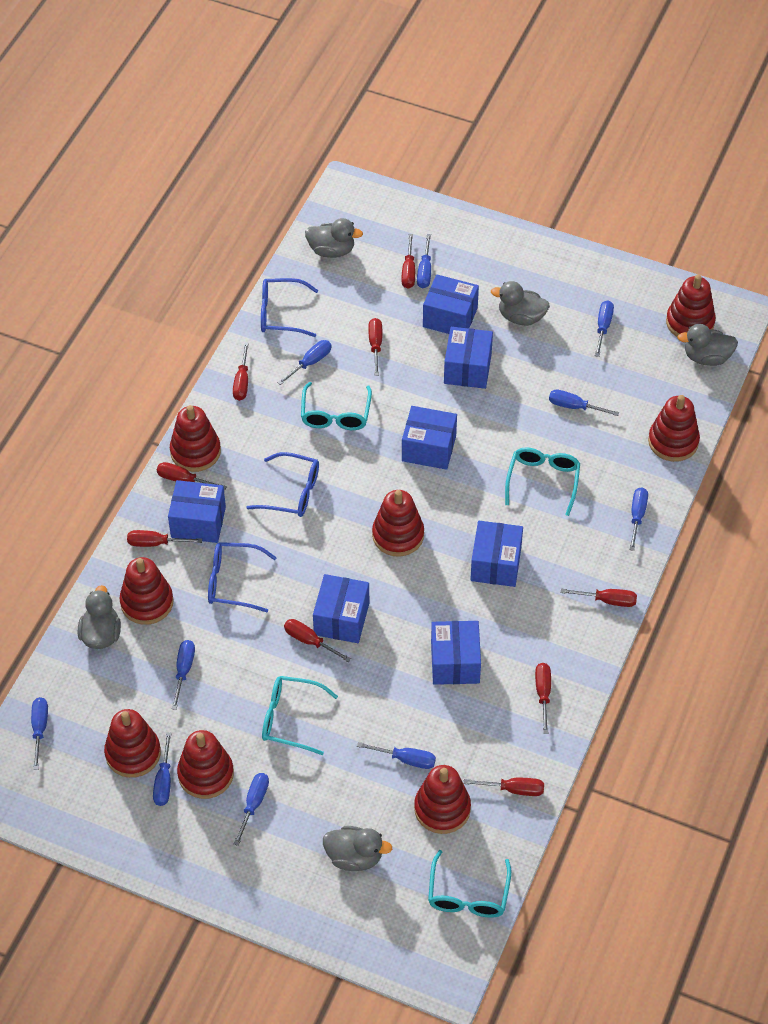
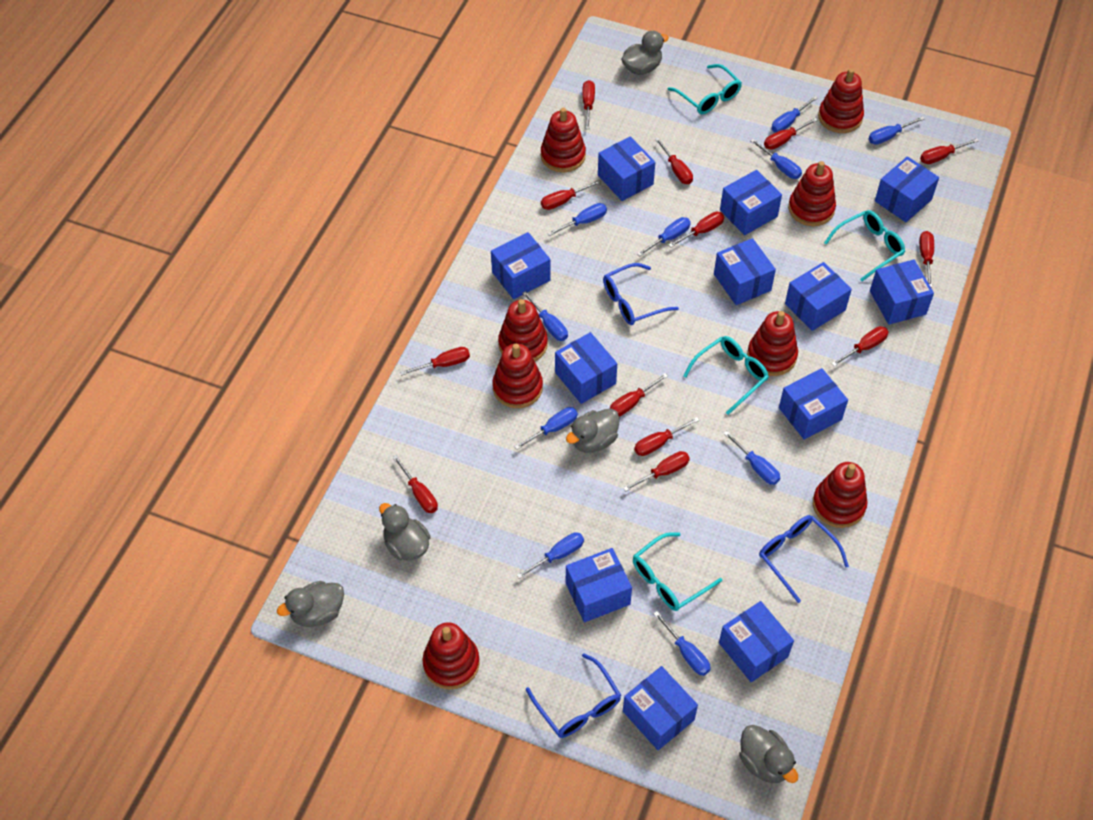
blue box: [168,480,226,543] [313,574,369,643] [402,406,457,470] [423,274,479,334] [431,621,481,685] [444,327,493,389] [470,521,523,587] = 7 -> [491,232,551,299] [555,332,617,404] [566,548,632,622] [598,136,655,201] [623,666,698,750] [714,238,776,305] [719,601,794,682] [720,170,782,235] [779,368,848,440] [785,262,852,331] [870,259,934,325] [875,156,939,222] = 12
red screwdriver: [127,530,202,547] [157,462,227,490] [233,342,249,401] [284,619,351,662] [368,318,382,376] [402,234,415,289] [463,778,544,796] [535,663,551,734] [560,589,637,607] = 9 -> [392,455,438,513] [400,347,470,375] [541,180,601,210] [582,80,595,129] [610,373,668,417] [623,451,690,491] [634,417,700,456] [655,138,693,184] [668,212,725,247] [764,118,818,150] [831,326,889,367] [919,231,934,287] [920,138,979,164] = 13

